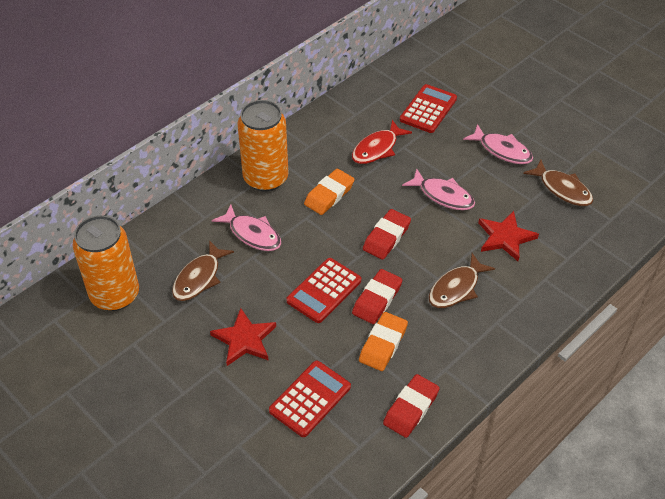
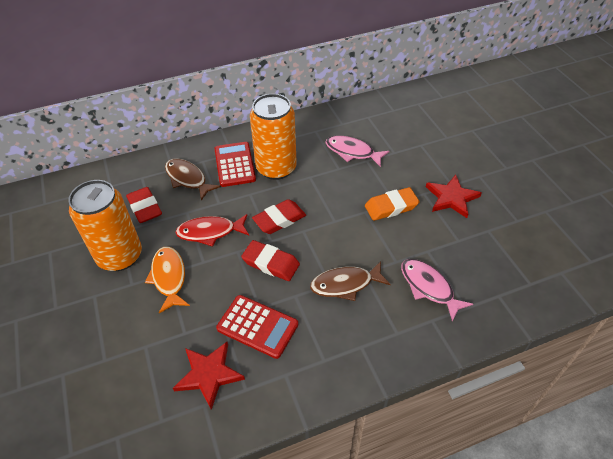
brown fish: [172,240,234,301] [429,253,495,308] [523,159,593,206] = 3 -> [165,158,221,201] [310,261,391,301] = 2
orange eraser: [304,169,355,215] [359,312,408,371] = 2 -> [365,187,419,221] = 1
orange fish: none = 0 -> [145,247,190,313] = 1
pink fish: [212,205,281,251] [402,168,475,210] [463,124,533,164] = 3 -> [325,135,389,167] [401,259,473,322] = 2
red calculator: [269,361,351,437] [286,258,361,323] [400,84,457,133] = 3 -> [214,142,256,187] [216,295,298,359] = 2

